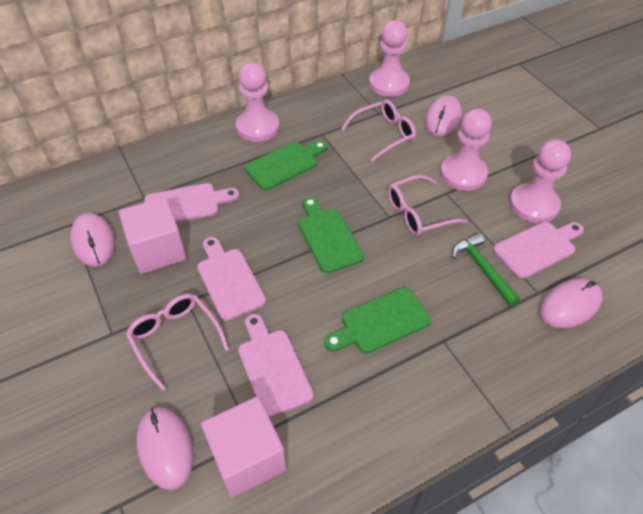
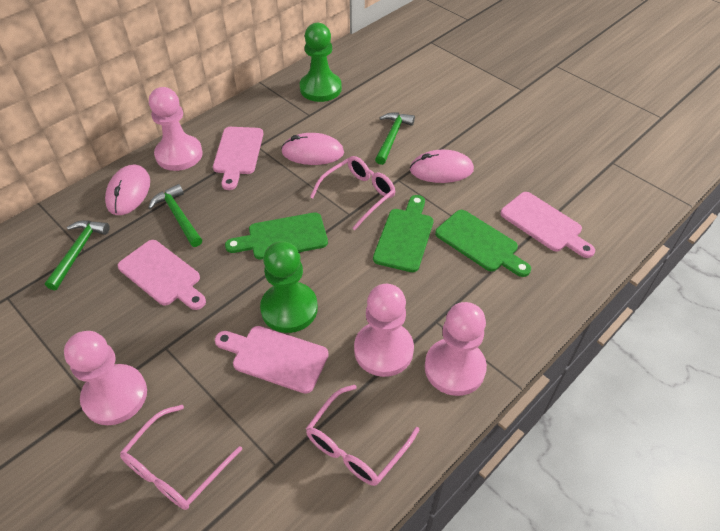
green hammer: [452,233,520,306] = 1 -> [45,220,110,290] [148,184,202,247] [375,112,415,165] = 3
green pawn: none = 0 -> [260,241,318,333] [300,23,342,102] = 2
pink cube: [119,197,187,274] [201,397,287,498] = 2 -> none = 0
pink mouse: [70,213,115,267] [136,407,194,490] [425,95,462,136] [539,278,603,328] = 4 -> [105,164,150,215] [281,133,344,165] [410,150,474,183] = 3

